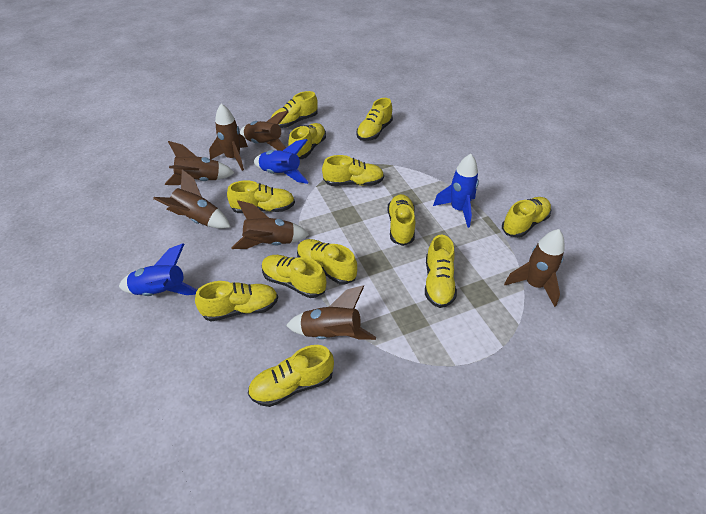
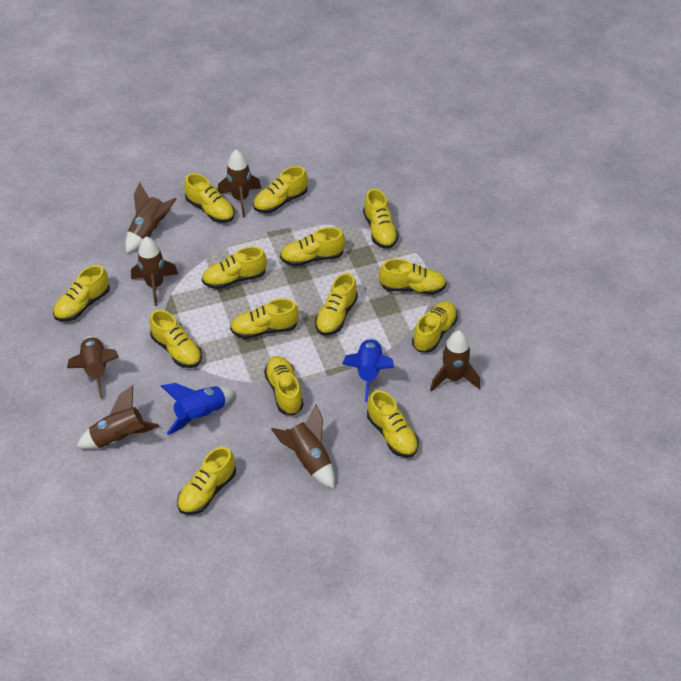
blue rocket: [119,243,197,296] [254,139,309,184] [433,154,479,228] = 3 -> [161,383,235,435] [342,337,394,402] = 2
yellow shoe: [195,281,278,322] [227,180,295,213] [248,345,334,407] [262,255,326,298] [271,91,318,128] [288,123,326,159] [297,239,357,285] [322,155,384,186] [357,98,393,141] [388,194,415,246] [425,235,457,308] [502,197,551,238] = 12 -> [53,265,110,321] [149,310,202,368] [177,447,236,515] [184,173,235,223] [202,246,267,289] [230,298,299,339] [253,166,308,213] [264,356,303,415] [280,227,345,266] [315,273,358,336] [363,189,399,249] [367,390,419,458] [379,259,446,295] [412,301,458,353] = 14

